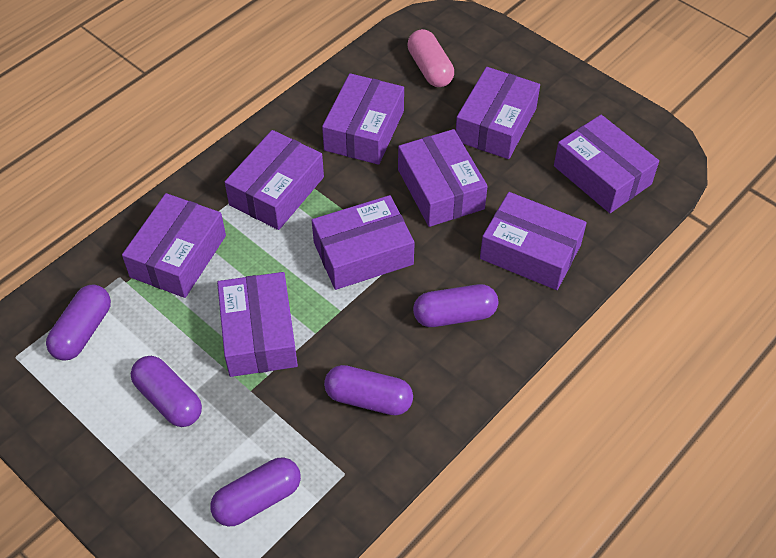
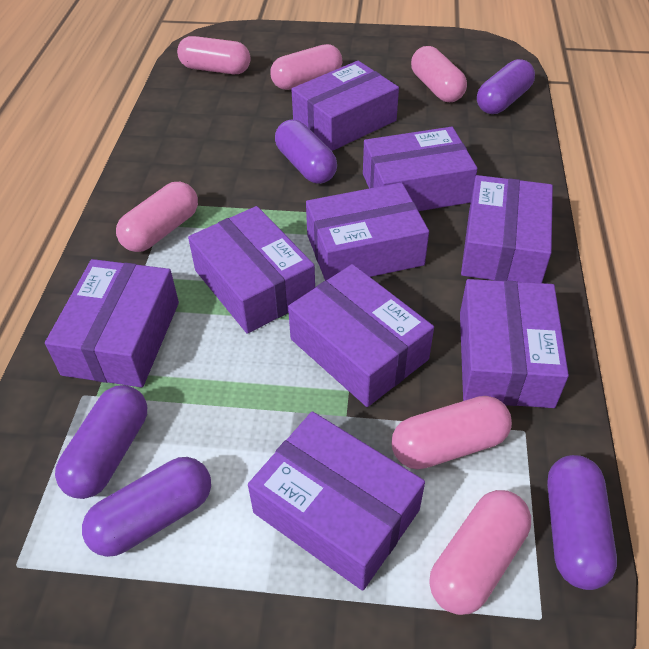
pink capsule: [407,29,454,87] = 1 -> [116,182,198,252] [177,36,251,74] [270,44,342,90] [392,396,512,469] [411,46,467,102] [429,490,531,615] = 6

